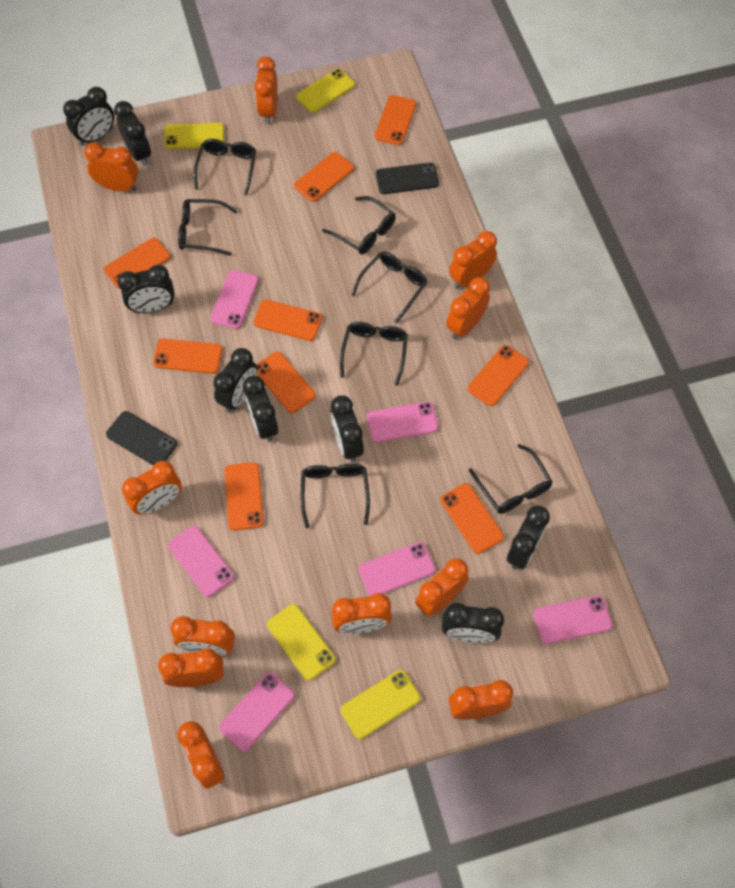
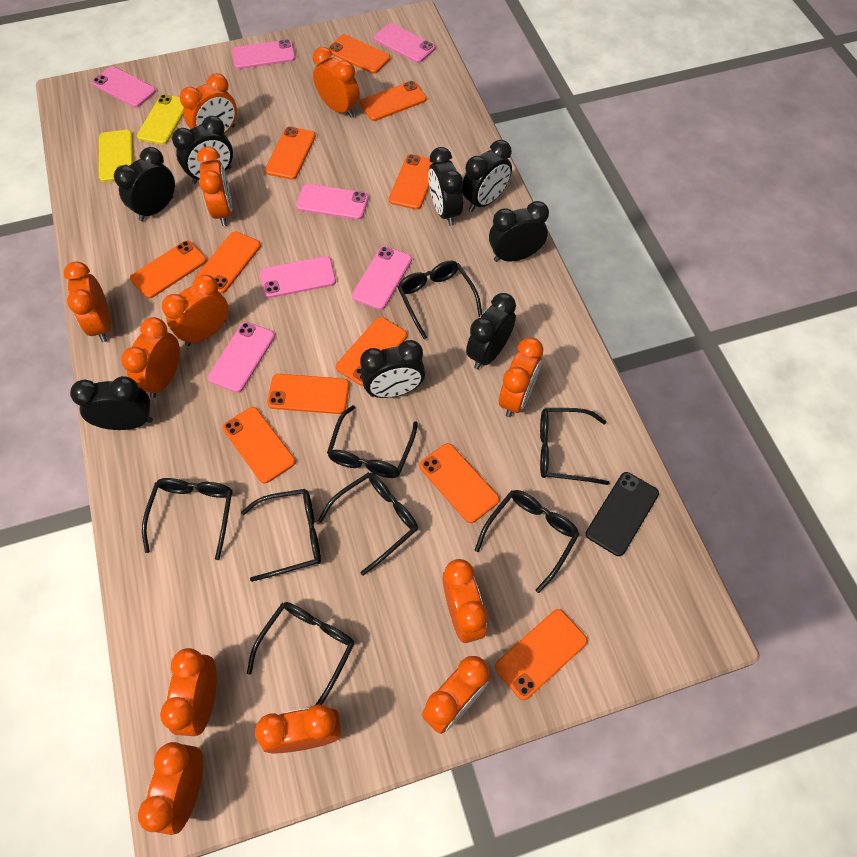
black glasses: [178,199,238,256] [194,139,256,196] [301,463,370,528] [322,196,396,254] [340,322,408,386] [352,252,428,323] [469,444,553,514] = 7 -> [142,478,232,560] [241,489,321,582] [247,602,354,705] [318,472,418,576] [327,405,418,478] [398,261,482,339] [475,490,579,593] [540,408,609,485] = 8
black phone: [106,411,177,466] [376,162,439,194] = 2 -> [586,472,659,556] = 1
orange clock: [84,142,138,191] [122,461,182,515] [158,648,224,687] [170,616,235,656] [177,721,224,789] [254,57,278,124] [331,593,392,634] [415,558,469,617] [446,277,490,339] [449,231,497,289] [449,680,513,720] = 11 -> [64,261,111,342] [121,317,180,398] [138,742,203,835] [160,648,217,736] [162,274,228,346] [180,73,237,134] [197,147,232,226] [255,705,341,754] [313,47,360,118] [422,656,491,734] [442,559,487,643] [499,337,543,417] = 12
orange phone: [104,238,170,289] [153,338,222,374] [225,462,264,531] [253,299,322,341] [256,351,316,413] [294,152,354,202] [375,95,416,145] [440,483,504,554] [468,345,529,406] = 9 -> [130,241,207,299] [195,231,261,294] [222,407,296,484] [265,127,316,180] [267,374,350,414] [328,34,390,74] [336,317,407,386] [360,81,427,121] [389,154,434,210] [419,443,499,523] [495,609,588,700] = 11
pink phone: [168,526,234,597] [210,270,259,329] [219,672,295,751] [358,542,435,596] [367,402,438,442] [533,595,612,644] = 6 -> [92,66,156,108] [208,322,275,393] [232,39,295,69] [260,256,336,298] [296,184,369,220] [352,246,412,310] [373,23,435,63] = 7
yellow phone: [164,123,224,149] [267,604,336,681] [296,69,355,113] [340,670,421,739] = 4 -> [99,130,133,182] [137,94,184,145] = 2

